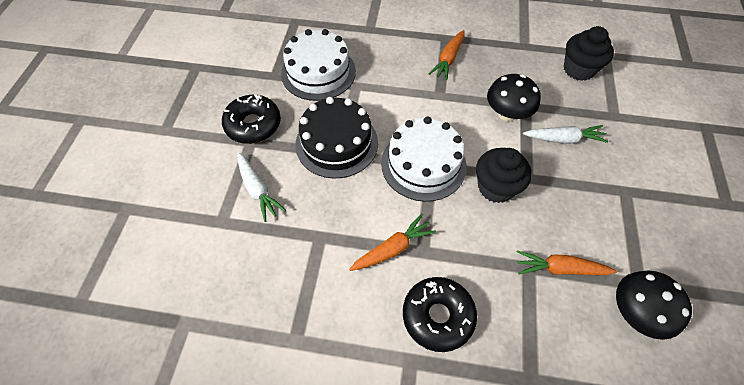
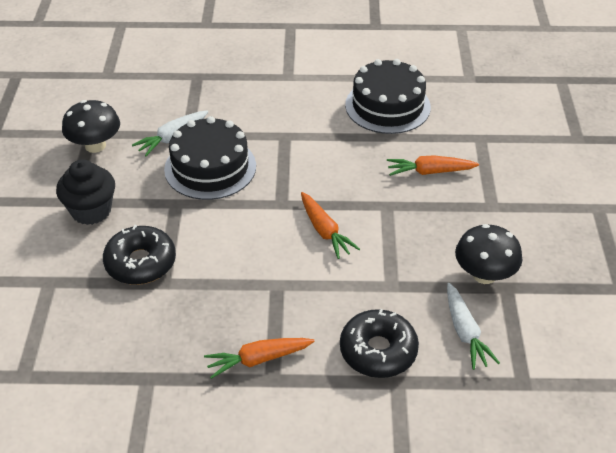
black cake: [295,97,378,179] = 1 -> [164,116,256,200] [345,59,431,134] = 2
black cupcake: [476,148,532,203] [564,26,614,81] = 2 -> [56,159,115,225] = 1
white cake: [281,29,356,101] [381,117,467,202] = 2 -> none = 0

